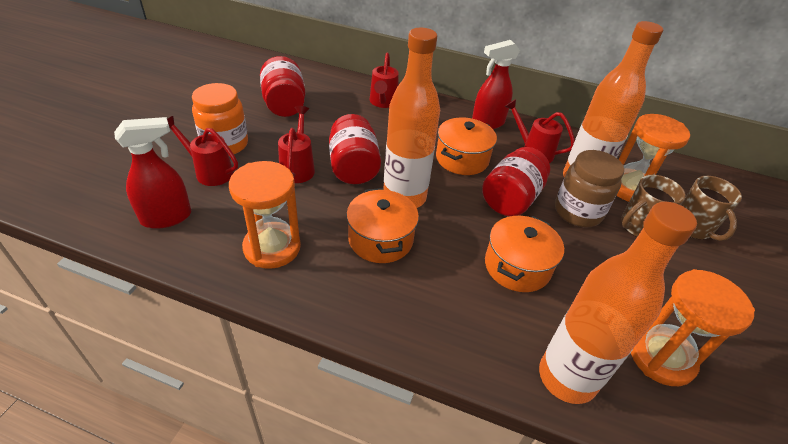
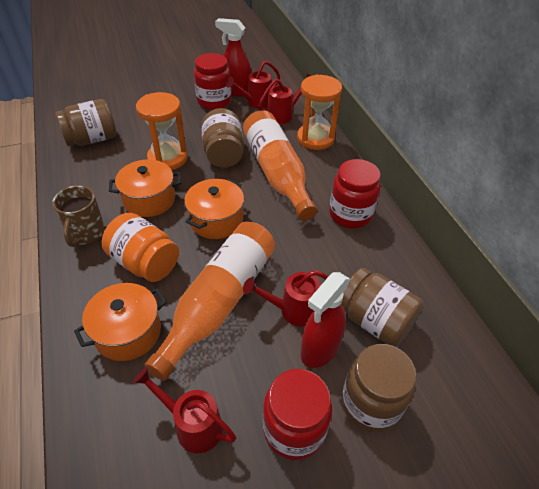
brown jar: [555,150,624,227] = 1 -> [55,99,117,147] [201,108,244,168] [341,268,424,346] [342,344,416,432] = 4
brown mug: [621,175,686,237] [681,176,742,241] = 2 -> [52,185,105,247] = 1
orange bottle: [383,28,440,208] [539,201,697,404] [563,21,663,177] = 3 -> [144,222,275,381] [243,110,317,221] = 2
orange hourglass: [229,161,301,269] [617,114,690,202] [631,269,755,386] = 3 -> [136,92,187,170] [297,74,342,150] = 2

